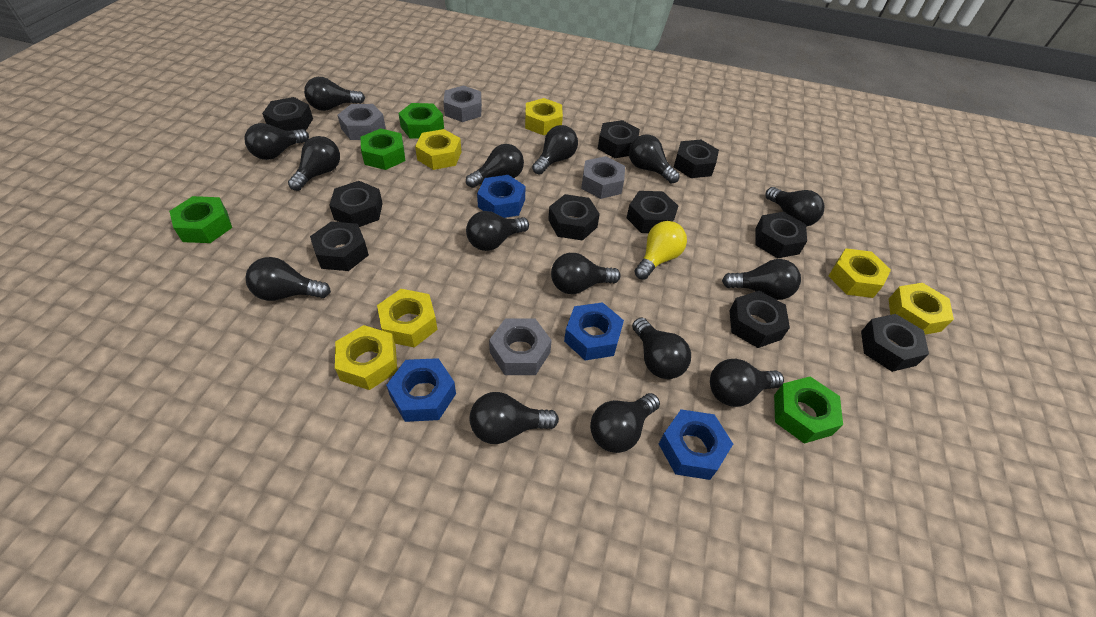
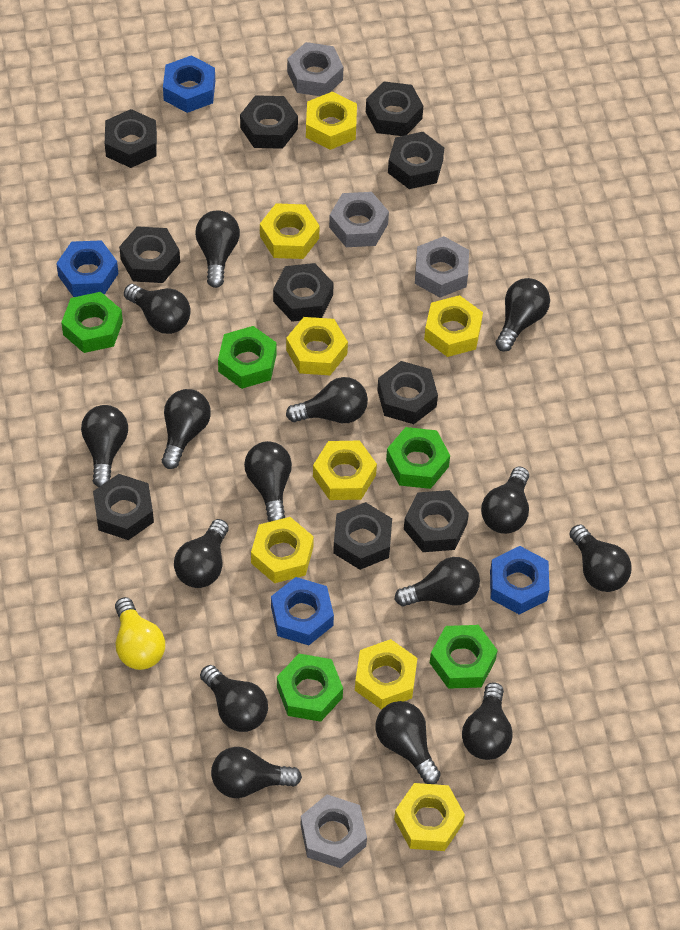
green nut: [169,196,232,243] [361,128,405,170] [398,103,444,139] [774,376,843,444] = 4 -> [61,292,123,353] [218,326,277,389] [277,654,343,722] [386,427,450,489] [430,625,498,689] = 5
yellow nut: [335,325,397,390] [377,289,438,348] [415,129,461,170] [525,98,563,135] [829,248,891,298] [889,283,954,335] = 6 -> [251,517,314,583] [260,203,320,259] [286,317,348,375] [306,91,357,150] [313,441,377,500] [355,639,417,710] [394,783,465,851] [424,295,483,357] = 8

